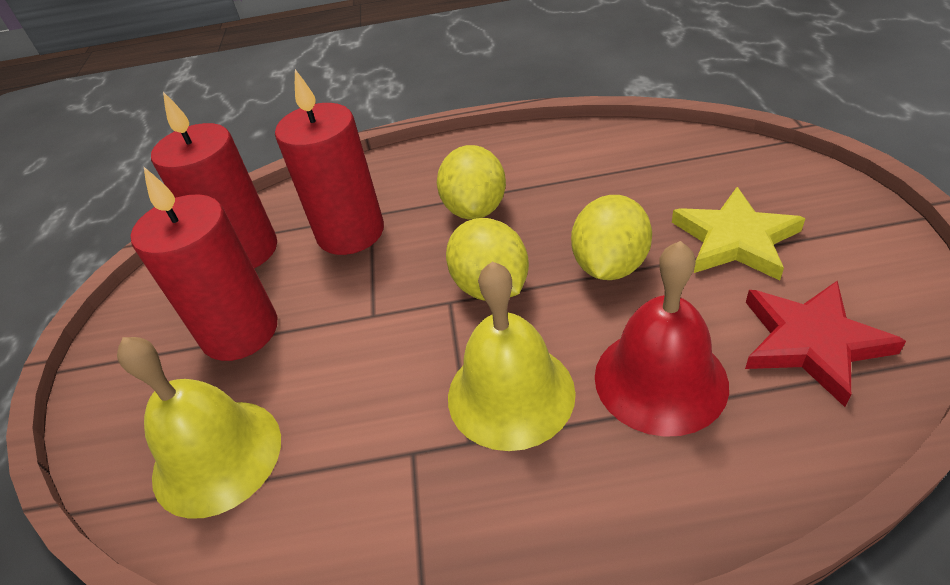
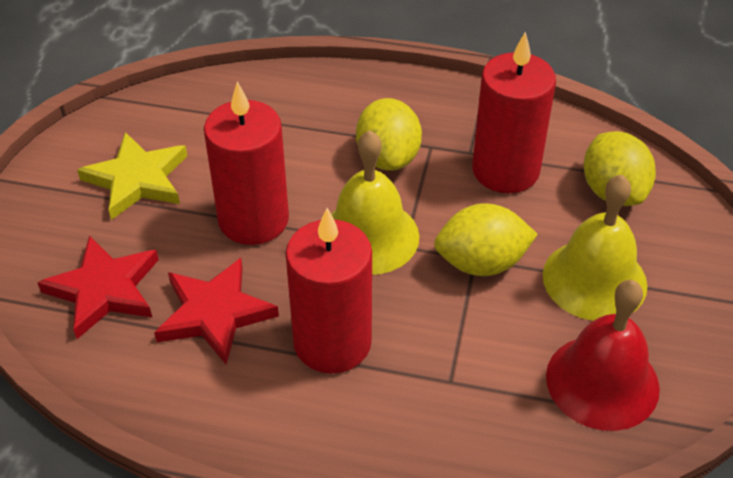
red star: [745,281,906,407] = 1 -> [37,236,159,339] [154,258,279,365] = 2

